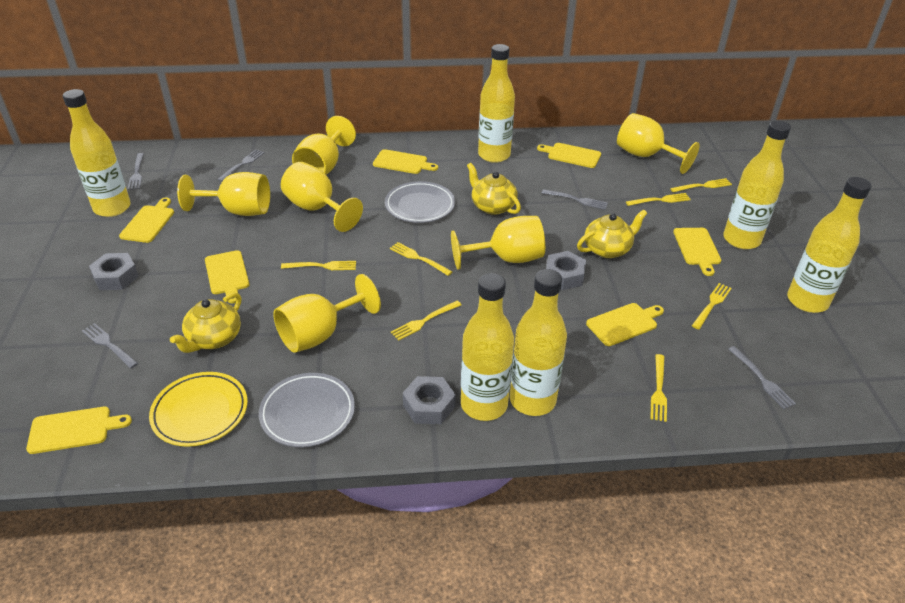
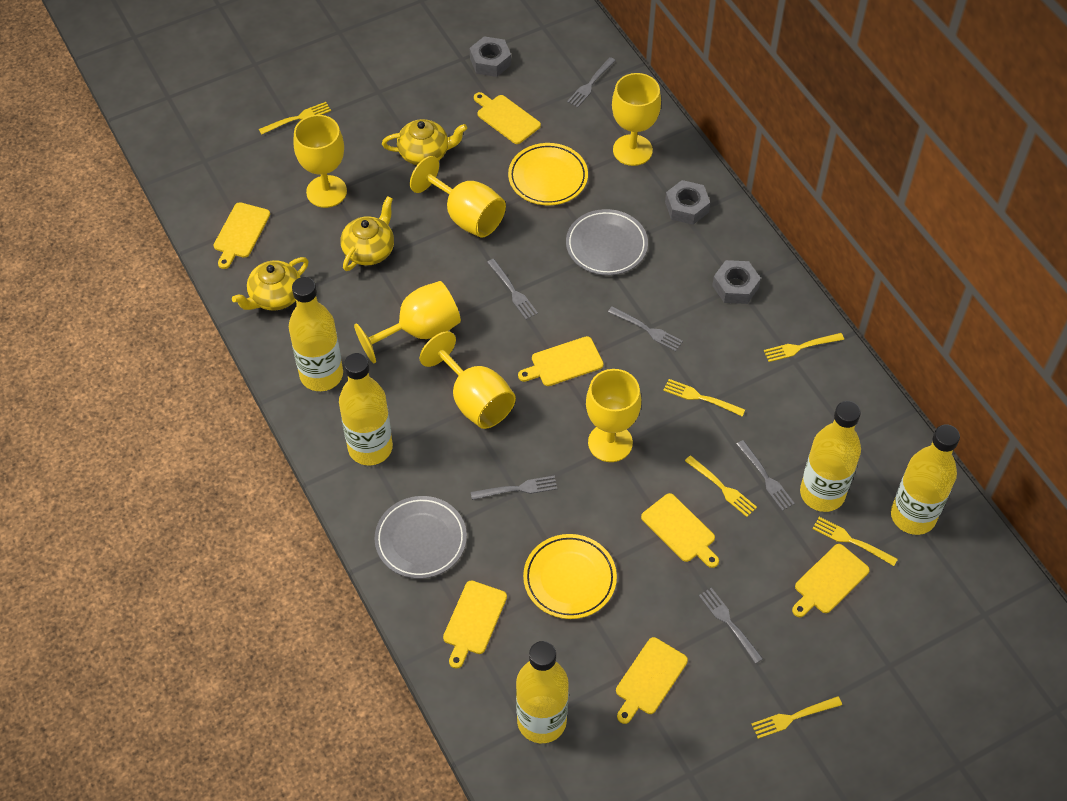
grey fork: [82,323,138,368] [128,153,144,190] [217,149,265,182] [542,189,608,210] [728,346,796,409] = 5 -> [471,476,558,500] [487,259,538,319] [567,57,616,108] [608,306,683,352] [699,587,763,664] [736,440,795,511] = 6
yellow bottle: [63,89,131,217] [461,273,514,421] [478,44,515,163] [510,269,567,416] [723,120,791,249] [787,177,872,313] = 6 -> [289,277,343,391] [339,353,393,465] [516,641,569,743] [800,401,861,512] [891,424,960,535] = 5
yellow fork: [281,261,356,270] [390,242,453,276] [391,301,462,341] [626,193,691,206] [650,354,667,422] [670,178,732,192] [692,283,732,329] = 7 -> [259,102,331,135] [663,379,745,416] [685,455,757,517] [751,696,842,739] [764,333,844,362] [812,517,898,566] = 6
yellow plate: [149,372,248,447] = 1 -> [508,143,588,206] [523,534,617,619] = 2

